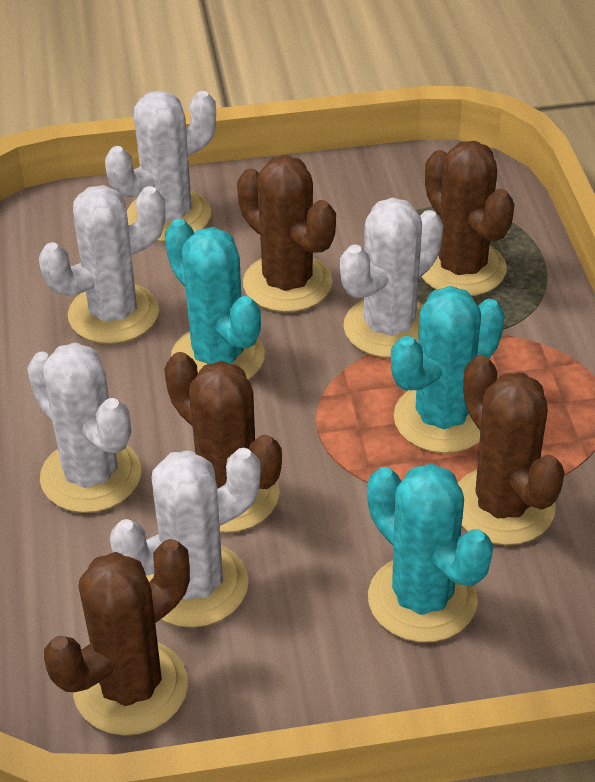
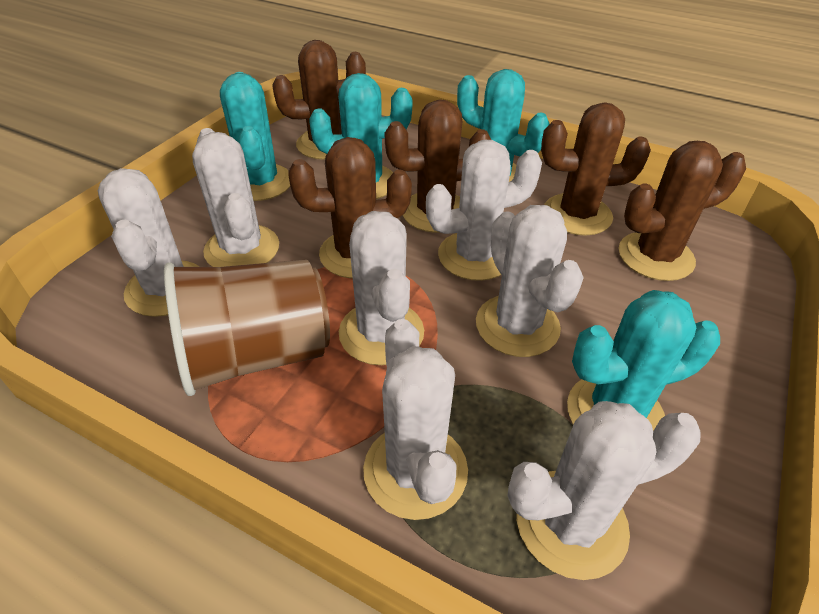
brown cup: none = 0 -> [164,260,330,396] = 1
turquoise cactus: [165,219,265,380] [367,464,493,642] [391,286,505,453] = 3 -> [220,72,290,201] [309,73,413,199] [457,69,550,182] [567,290,720,430] = 4
white cactus: [27,342,141,513] [39,185,166,344] [105,91,216,242] [110,448,261,628] [340,197,443,358] = 5 -> [98,168,200,317] [192,128,279,267] [339,211,424,365] [363,319,468,520] [426,140,542,281] [476,205,584,357] [508,401,701,580] = 7

